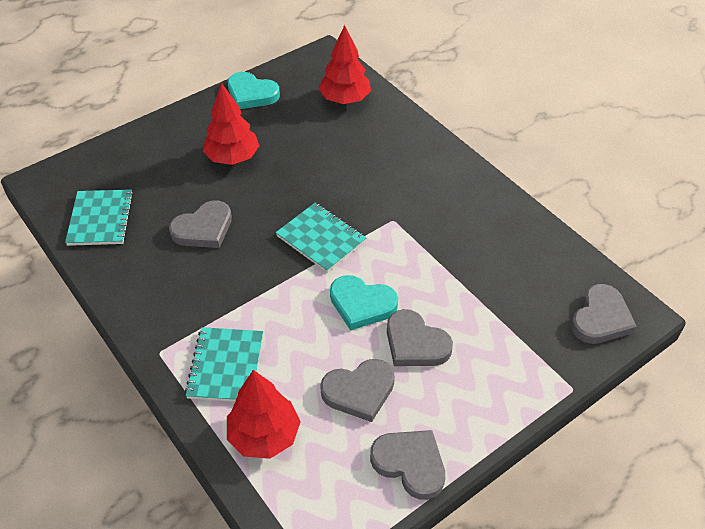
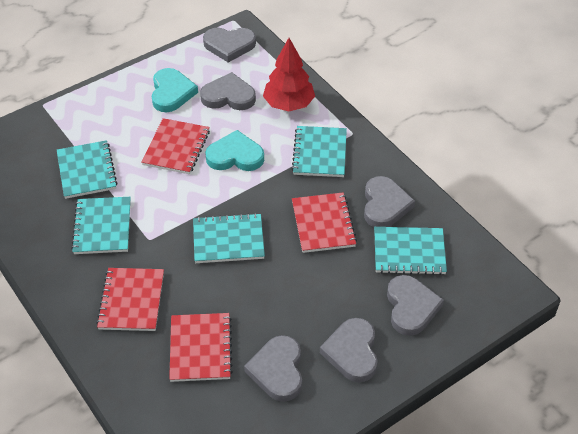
grey heart: [169,201,232,248] [320,359,395,422] [370,430,445,500] [387,309,453,366] [571,284,637,344] = 5 -> [200,72,256,110] [203,28,256,63] [244,335,302,402] [320,318,378,383] [364,176,415,227] [387,275,444,336] = 6
red notebook: none = 0 -> [96,268,164,331] [141,118,210,174] [169,313,233,382] [292,193,357,253] = 4
red tree: [203,83,260,165] [227,370,301,459] [319,25,371,104] = 3 -> [263,38,315,111] = 1
turquoise notebook: [65,189,134,246] [185,327,263,402] [276,203,366,273] = 3 -> [57,140,117,199] [71,197,131,254] [193,213,265,263] [292,126,347,177] [374,227,447,275] = 5

